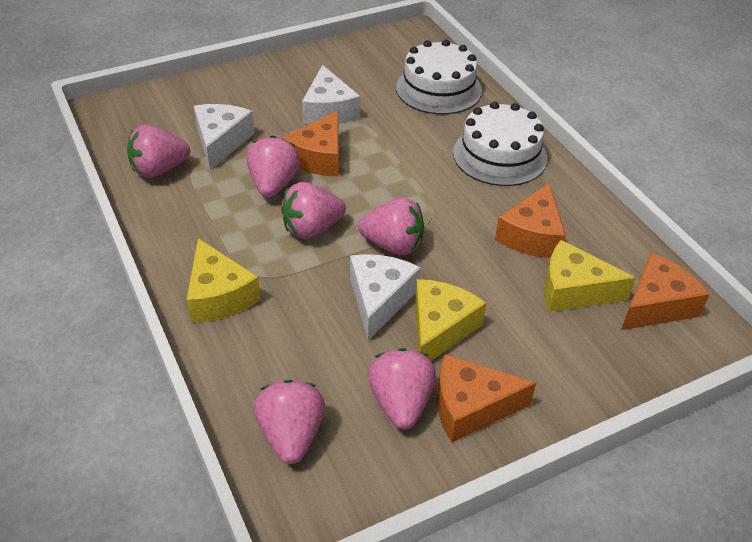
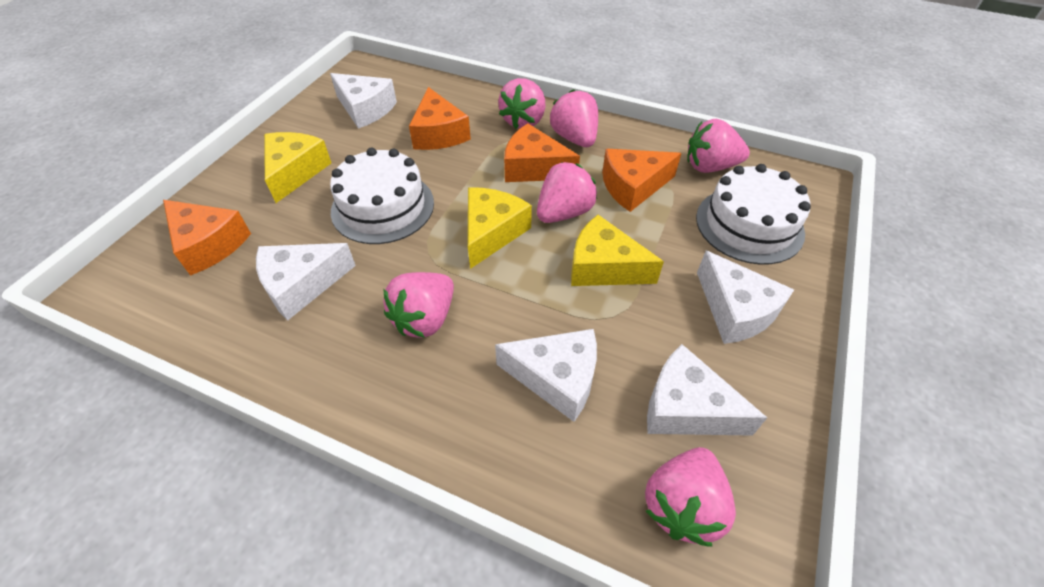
white cheese: [194,104,255,170] [302,65,360,124] [350,254,421,340] = 3 -> [256,243,356,320] [330,73,397,129] [495,329,597,422] [647,344,767,436] [697,251,794,344] = 5

